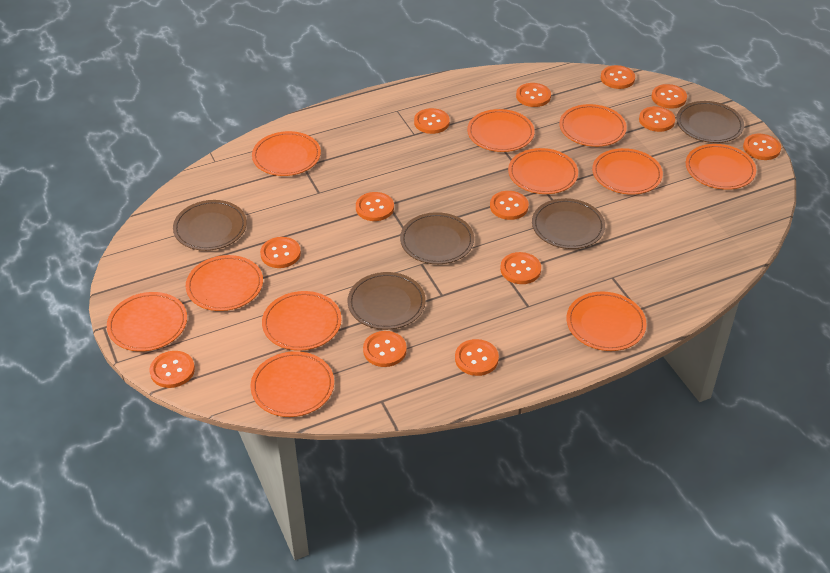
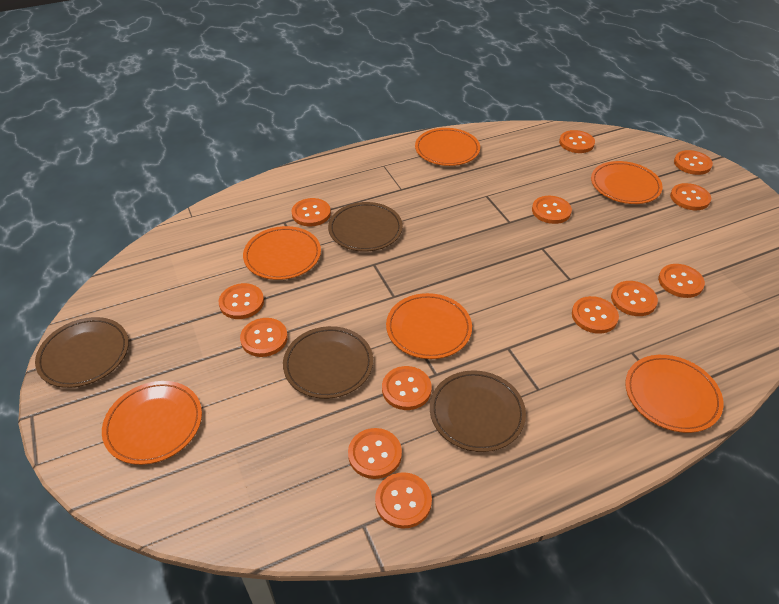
brown plate: [173,200,247,251] [348,272,426,330] [400,212,474,264] [532,198,605,249] [676,101,744,143] = 5 -> [35,317,129,388] [283,326,373,399] [328,202,403,252] [430,370,526,452] = 4
orange plate: [107,292,187,351] [186,255,263,311] [251,351,334,417] [252,131,321,176] [262,291,342,351] [467,109,535,152] [508,148,578,194] [559,104,627,147] [566,292,647,351] [592,148,663,195] [686,144,756,190] = 11 -> [102,381,202,465] [243,226,321,280] [386,293,472,359] [415,128,480,166] [591,161,663,204] [625,355,723,433] = 6

